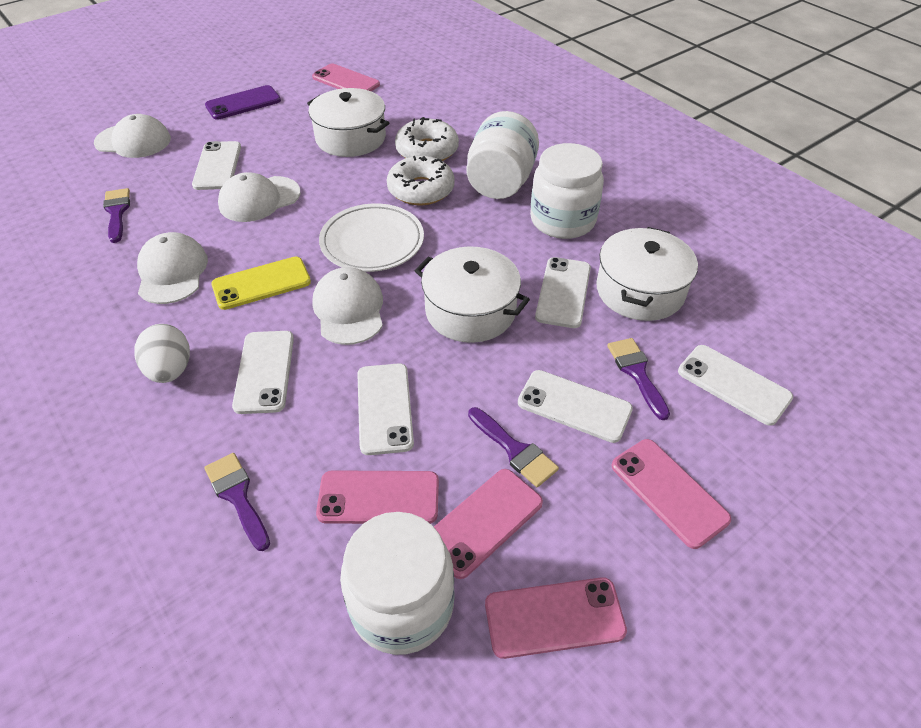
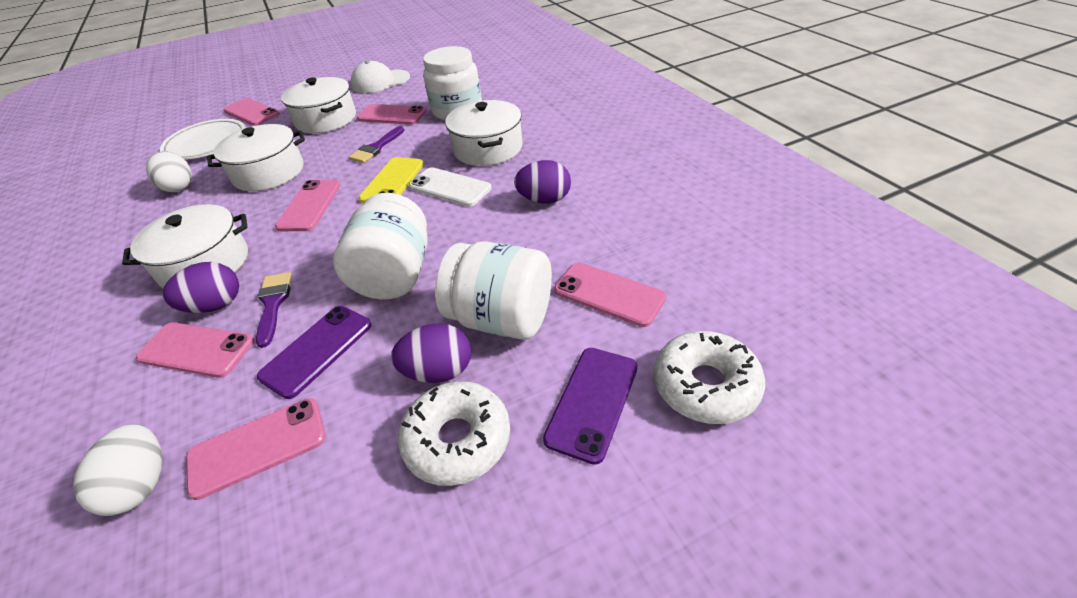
pink phone: [312,64,380,91] [316,470,439,524] [434,469,543,579] [485,577,627,659] [611,439,731,549] = 5 -> [136,322,254,378] [186,398,326,500] [223,98,280,126] [275,180,341,231] [357,104,426,125] [554,262,666,327] = 6
purple brush: [103,188,130,243] [204,453,270,551] [468,407,559,487] [607,338,670,420] = 4 -> [256,272,292,348] [349,126,404,163] = 2
purple egg: none = 0 -> [162,262,239,313] [391,323,471,383] [514,160,571,203] = 3
purple phone: [205,85,281,120] = 1 -> [257,306,371,399] [543,348,637,465] = 2
white cap: [94,114,171,158] [137,232,208,304] [218,172,300,222] [312,267,383,345] = 4 -> [351,61,410,93] = 1
white egg: [134,324,190,383] = 1 -> [73,424,162,516] [146,151,192,192] = 2
white phone: [192,141,241,190] [232,331,294,414] [357,363,414,455] [518,370,633,443] [535,257,591,328] [678,345,793,426] = 6 -> [409,167,492,207] = 1
white pot: [307,88,389,157] [415,246,530,343] [596,227,698,321] = 3 -> [122,204,248,288] [207,124,305,191] [281,77,356,134] [445,100,523,166] = 4

